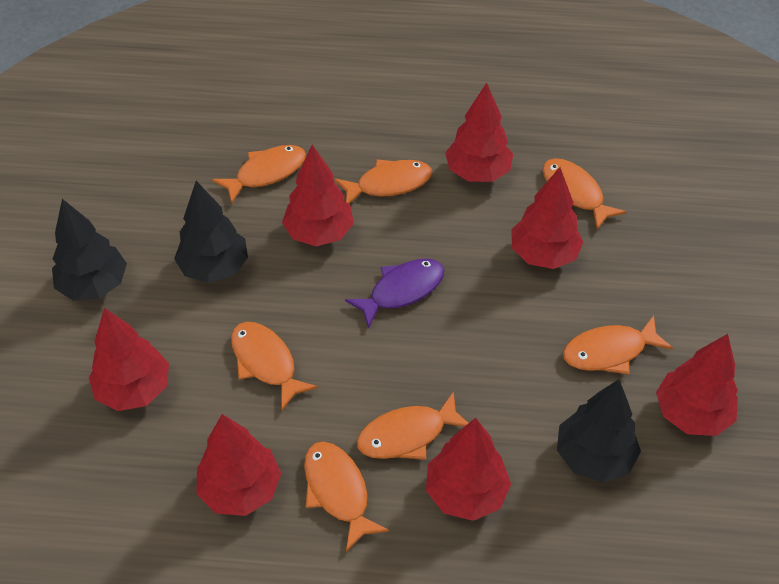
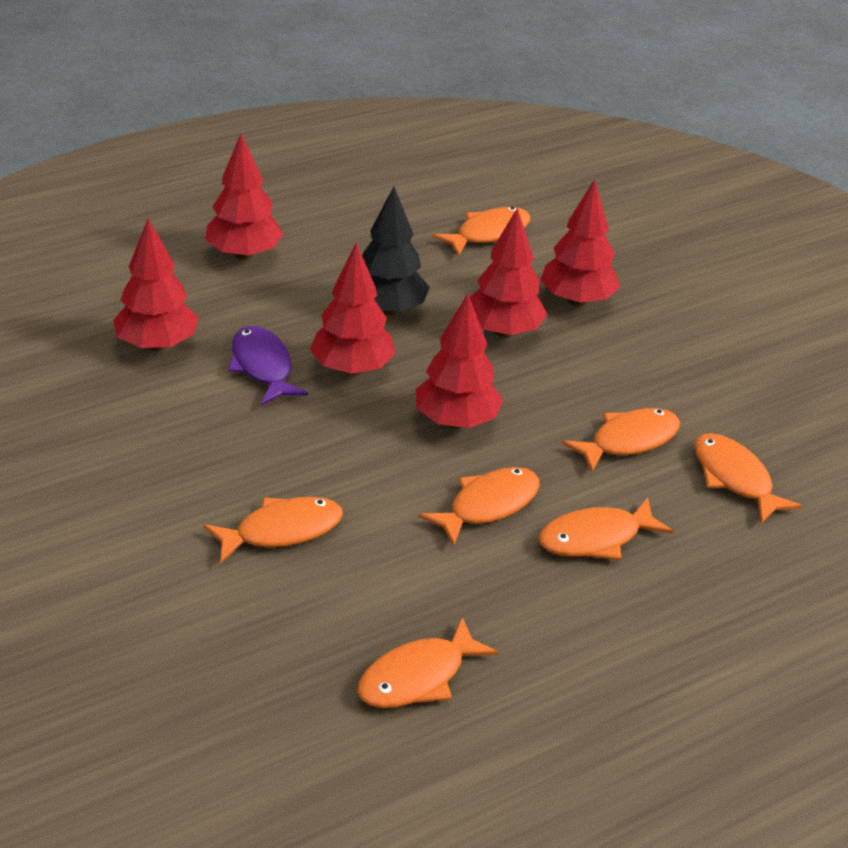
black tree: [52,199,127,300] [174,181,248,283] [557,379,641,483] = 3 -> [362,187,430,315] = 1
red tree: [89,308,169,411] [196,414,281,516] [282,145,354,246] [426,418,511,521] [445,83,513,182] [512,167,583,269] [656,334,738,436] = 7 -> [113,218,199,351] [205,134,283,260] [310,243,396,375] [415,294,503,428] [469,208,548,338] [540,179,620,306] = 6

